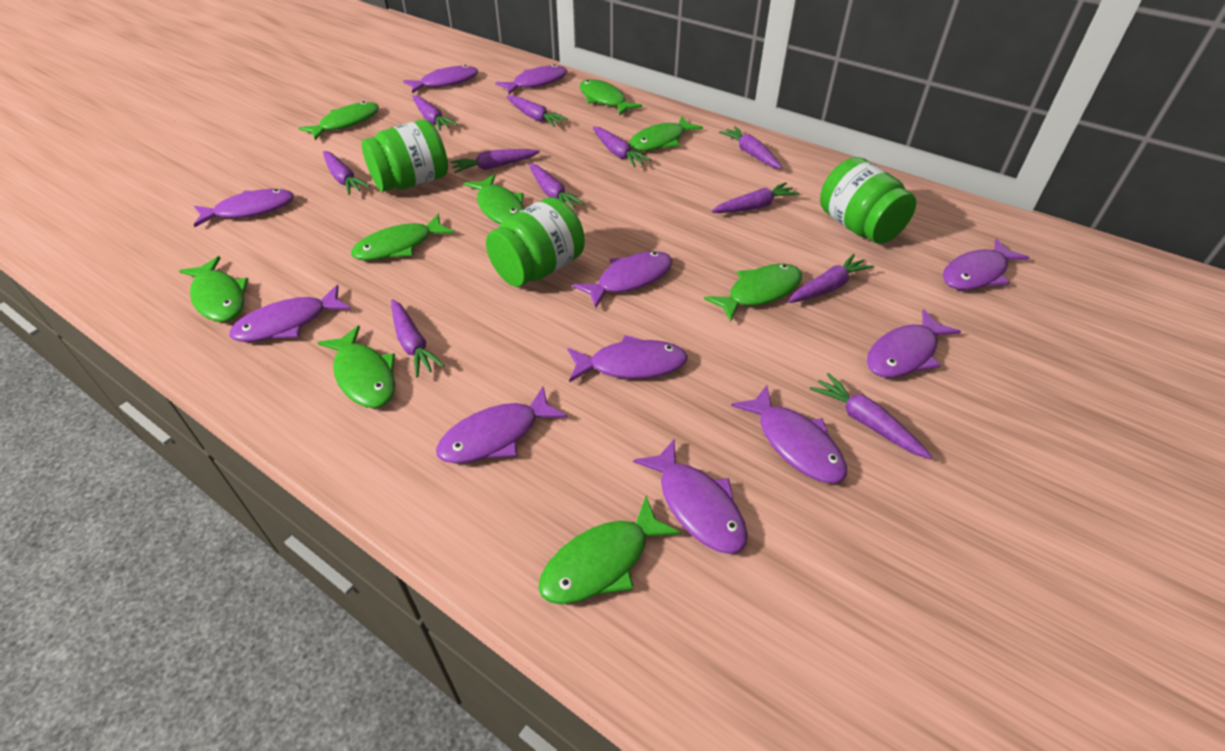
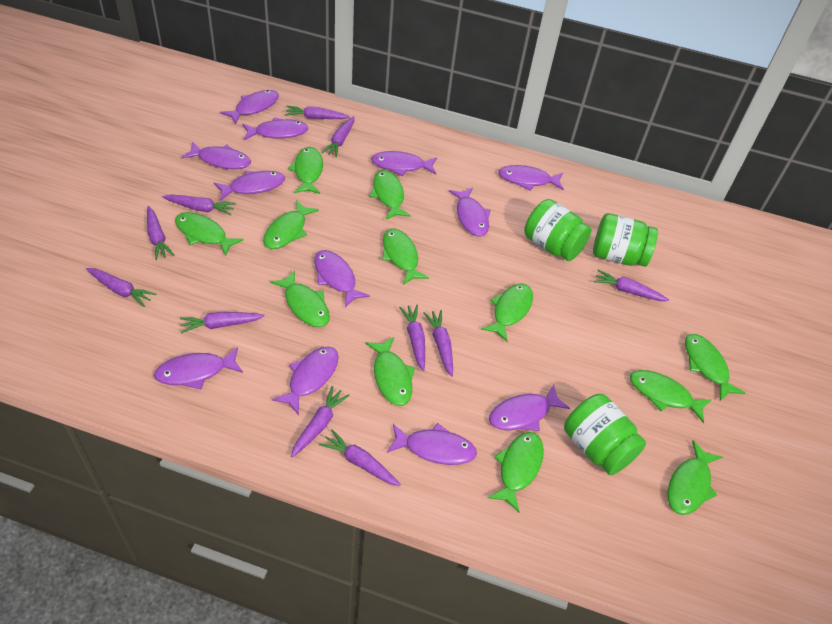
green fish: [179,256,249,322] [299,101,379,140] [317,325,395,408] [351,214,454,261] [464,174,524,224] [538,496,681,604] [580,79,642,115] [629,116,703,151] [704,264,802,322] = 9 -> [175,212,244,256] [263,200,319,249] [270,270,330,327] [288,147,323,194] [365,337,415,406] [370,170,411,220] [382,229,429,285] [481,283,533,342] [488,432,544,512] [630,370,712,423] [667,440,722,515] [685,334,745,401] = 12
purple fish: [194,189,294,227] [229,285,351,342] [403,65,478,93] [436,387,567,464] [495,64,567,94] [567,335,688,382] [573,251,672,308] [633,438,748,554] [731,385,847,483] [867,309,961,378] [943,238,1030,290] = 11 -> [154,347,243,389] [182,142,251,169] [214,171,285,201] [220,90,279,125] [242,117,308,140] [272,346,339,415] [314,250,370,307] [371,151,437,176] [387,423,477,465] [449,187,491,237] [489,385,570,431] [499,165,564,191] = 12

